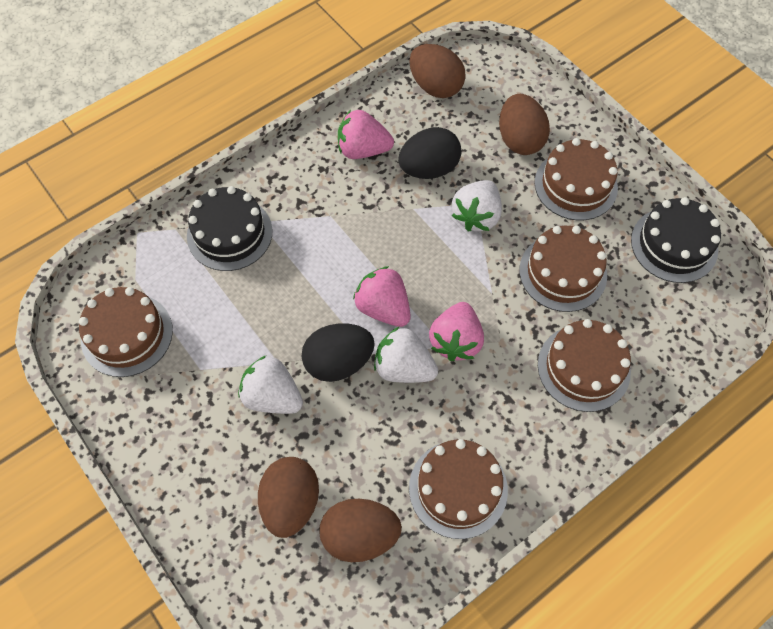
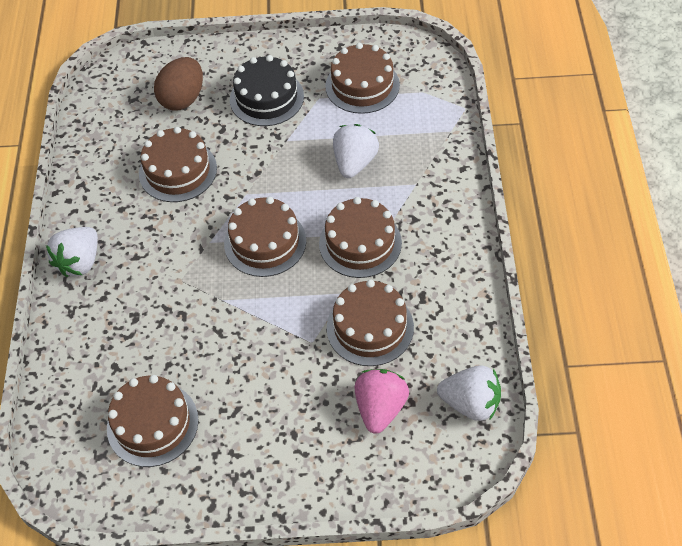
black cake: [187,186,273,271] [631,197,721,283] = 2 -> [230,55,304,126] = 1
black egg: [301,323,375,382] [398,127,461,179] = 2 -> none = 0
brown cake: [79,287,173,377] [409,439,508,539] [519,226,607,312] [534,138,618,220] [538,319,631,412] = 5 -> [107,375,198,467] [139,127,217,202] [224,197,306,277] [319,197,402,278] [325,43,400,114] [327,280,414,366] = 6
brown egg: [258,457,319,538] [319,499,402,562] [409,44,466,98] [499,94,550,155] = 4 -> [154,57,203,111] = 1
pink strawberry: [338,110,394,159] [353,266,411,327] [429,302,484,361] = 3 -> [355,369,409,434] = 1

